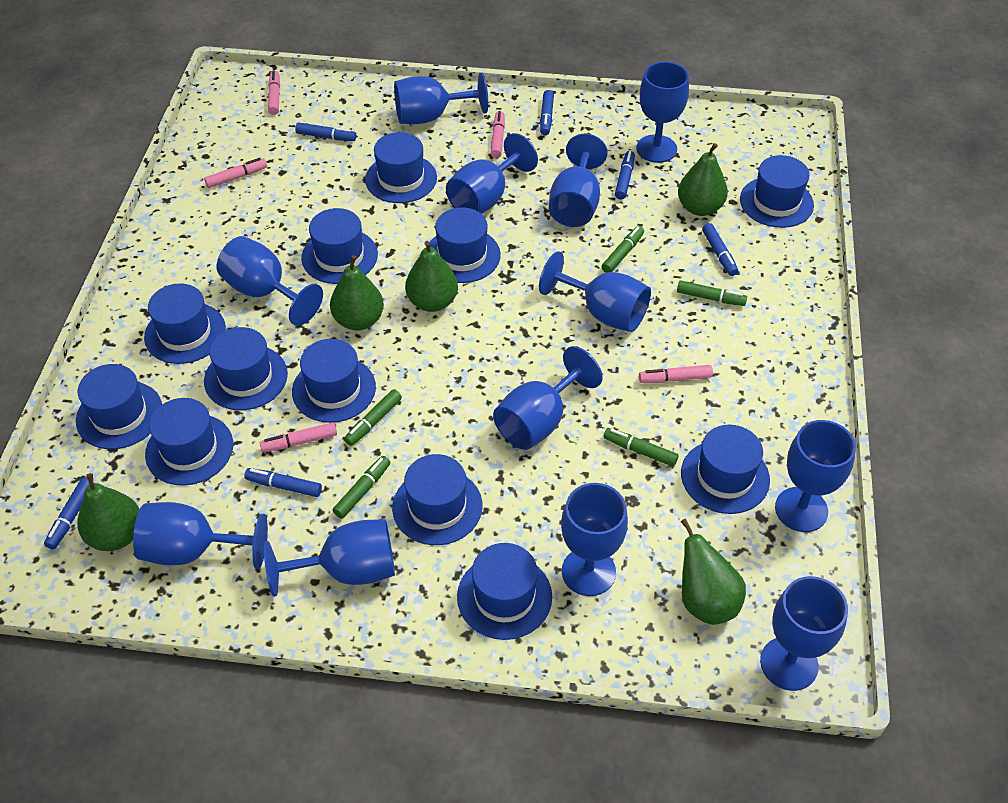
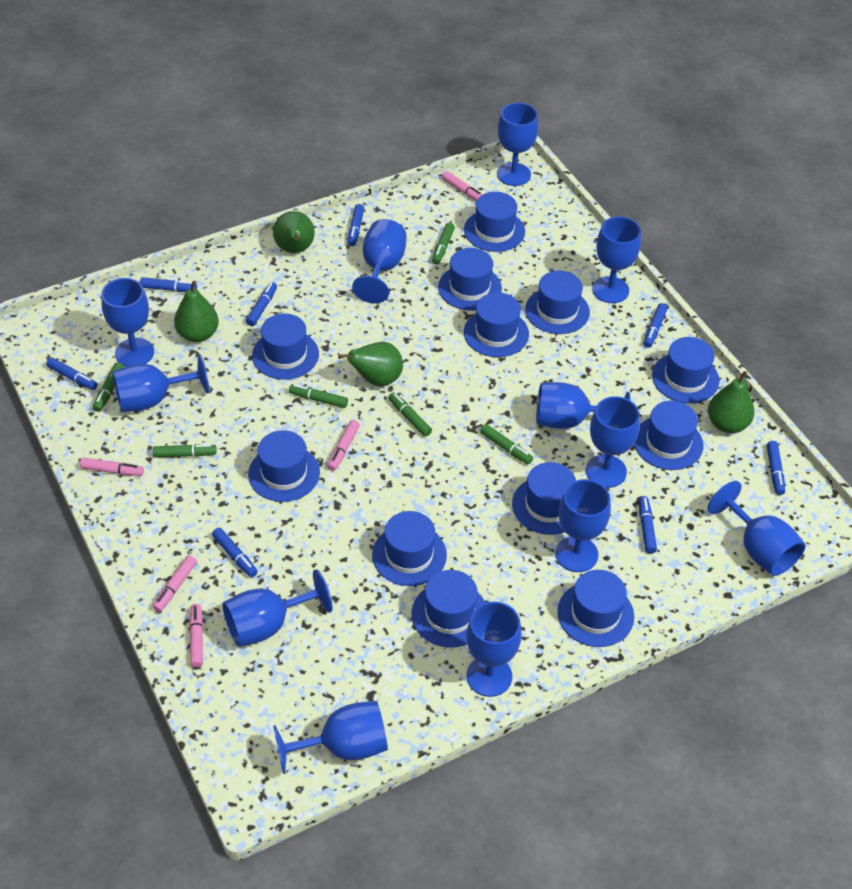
blue marker: [44,477,94,549] [244,468,322,497] [295,123,356,141] [540,90,554,135] [615,151,635,199] [702,223,738,276] = 6 -> [46,357,97,390] [140,277,197,292] [212,528,258,577] [246,282,277,326] [347,204,364,246] [639,496,657,554] [644,303,668,348] [767,441,785,495] = 8
green marker: [333,456,390,518] [344,389,402,446] [601,226,644,273] [604,428,678,467] [677,280,747,306] = 5 -> [93,362,124,412] [153,444,217,458] [289,384,348,408] [388,392,432,437] [432,223,455,264] [480,424,533,464] = 6
green pear: [78,473,140,551] [330,255,384,331] [405,241,458,312] [678,143,728,216] [681,518,746,625] = 5 -> [174,281,219,342] [273,211,315,253] [338,342,403,387] [708,371,755,433] = 4

